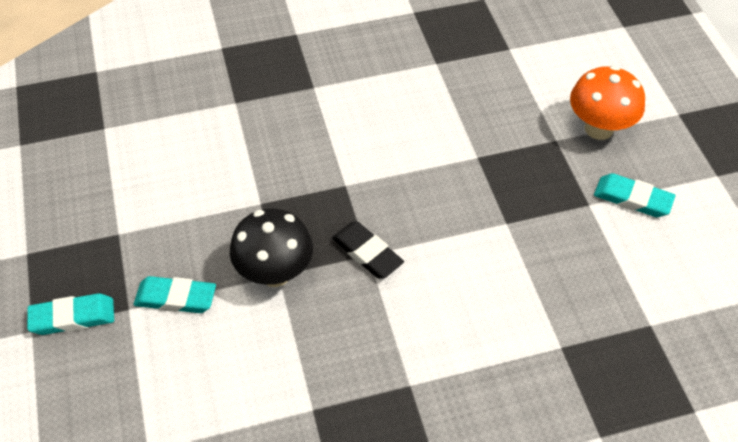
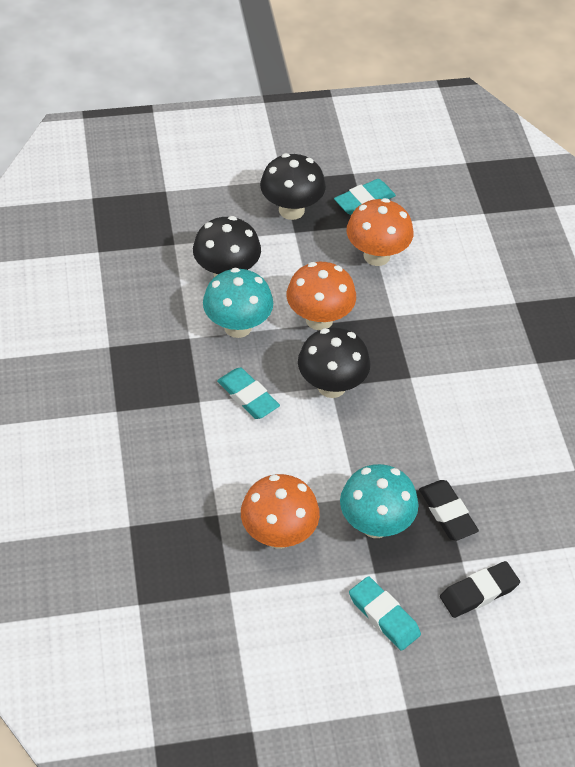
black eraser: [332,221,404,279] = 1 -> [419,480,479,541] [440,561,520,618] = 2
black mushroom: [230,209,313,287] = 1 -> [193,216,261,277] [260,153,326,220] [298,327,370,398] = 3
orange mushroom: [570,65,645,140] = 1 -> [241,474,320,549] [287,262,356,330] [347,198,413,266] = 3
turquoise mushroom: none = 0 -> [203,268,273,338] [340,464,418,538] = 2

